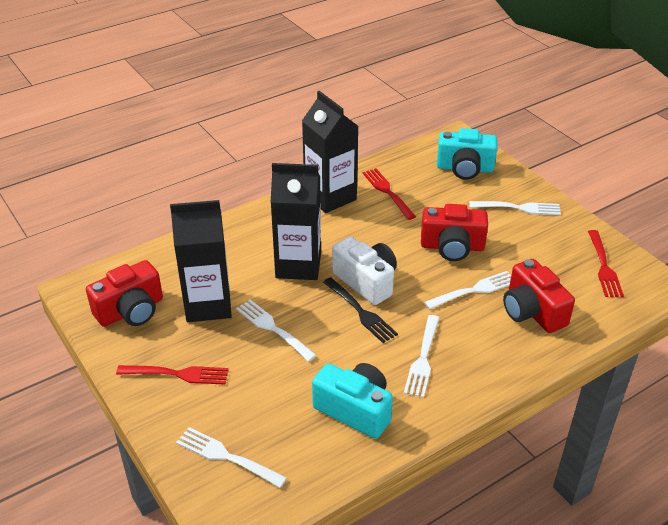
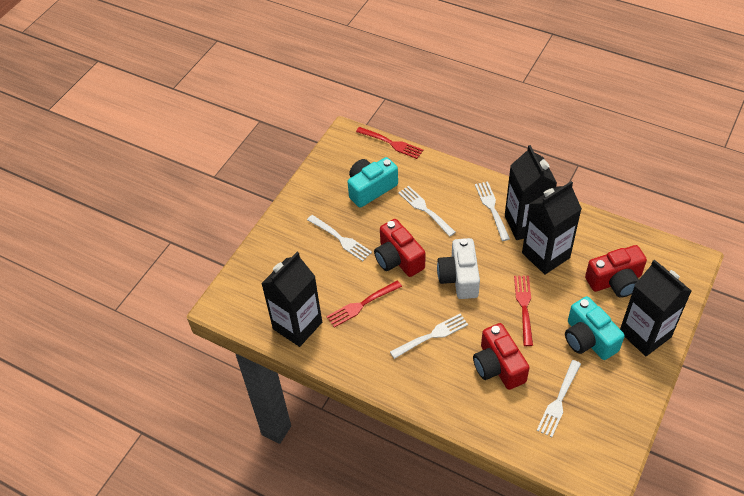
black carton: [170,200,232,322] [271,163,321,280] [302,91,358,213] = 3 -> [261,252,322,347] [505,145,557,240] [522,181,582,275] [620,259,691,356] = 4
black fork: [323,277,398,343] = 1 -> none = 0

